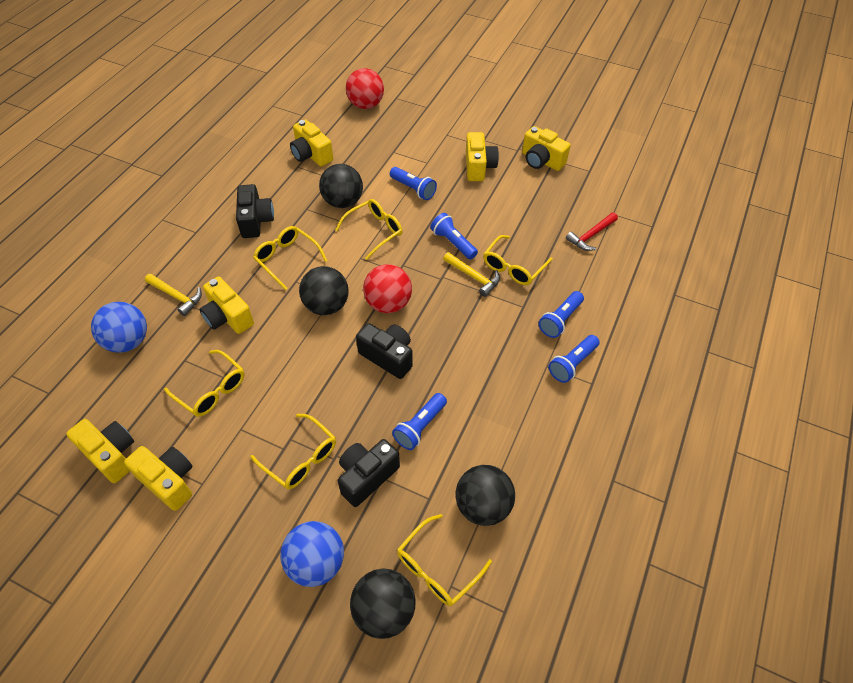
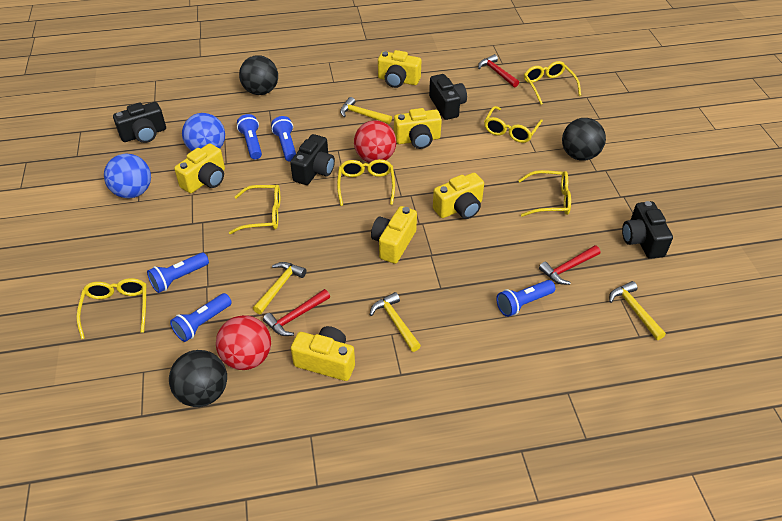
black ball: [299,266,349,315] [319,164,363,208] [350,568,415,639] [455,465,515,526] = 4 -> [169,350,227,407] [239,55,278,95] [562,118,606,161] = 3
black camera: [236,184,274,238] [338,439,400,507] [356,323,413,379] = 3 -> [113,102,166,143] [290,134,335,185] [429,74,467,120] [622,201,673,259] = 4
red hammer: [566,212,618,251] = 1 -> [263,289,330,336] [478,54,519,87] [539,245,600,285] = 3
yellow hammer: [145,274,202,316] [443,252,500,297] = 2 -> [253,262,306,314] [340,97,392,124] [370,292,421,352] [609,281,666,340] = 4

